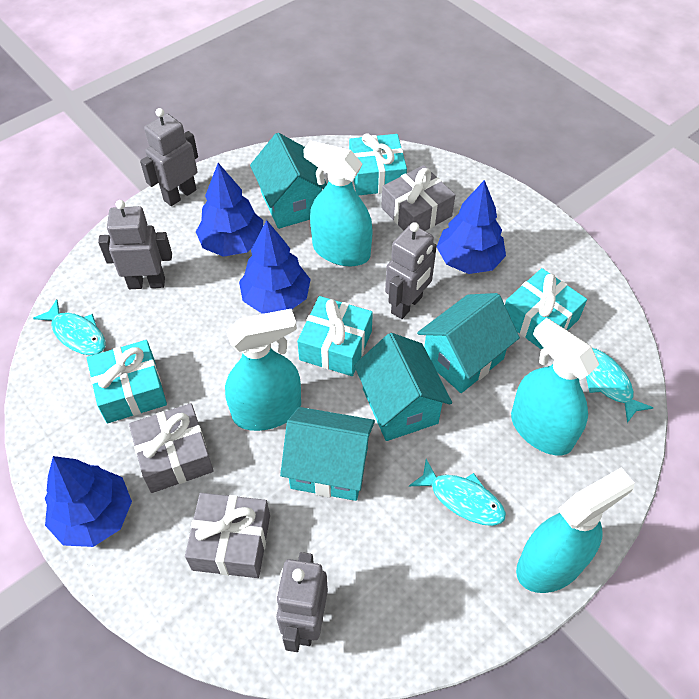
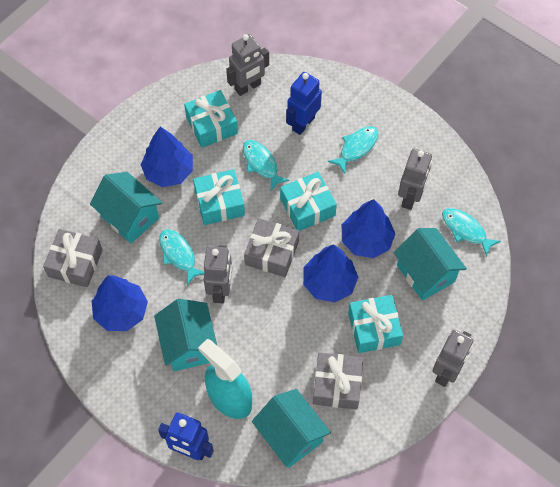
blue robot: none = 0 -> [158,412,214,460] [286,72,322,135] = 2
turquoise fish: [33,299,106,355] [409,459,506,526] [586,348,654,423] = 3 -> [159,229,205,285] [243,140,290,191] [328,126,378,174] [442,208,501,257] = 4
turquoise spray bottle: [225,309,301,431] [303,140,373,266] [511,318,599,456] [516,467,635,593] = 4 -> [198,339,252,419] = 1

